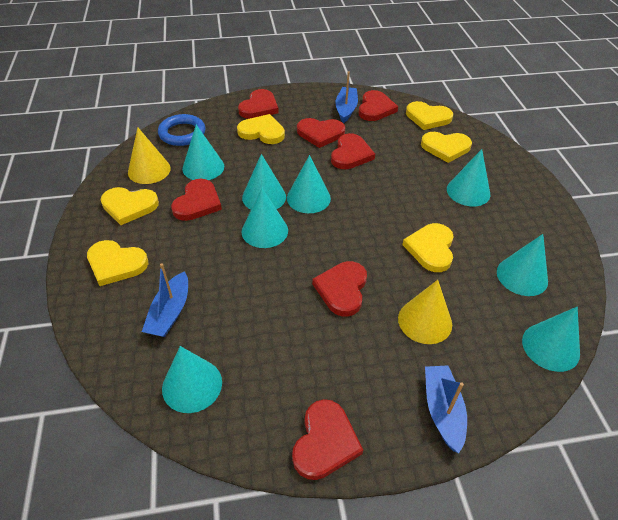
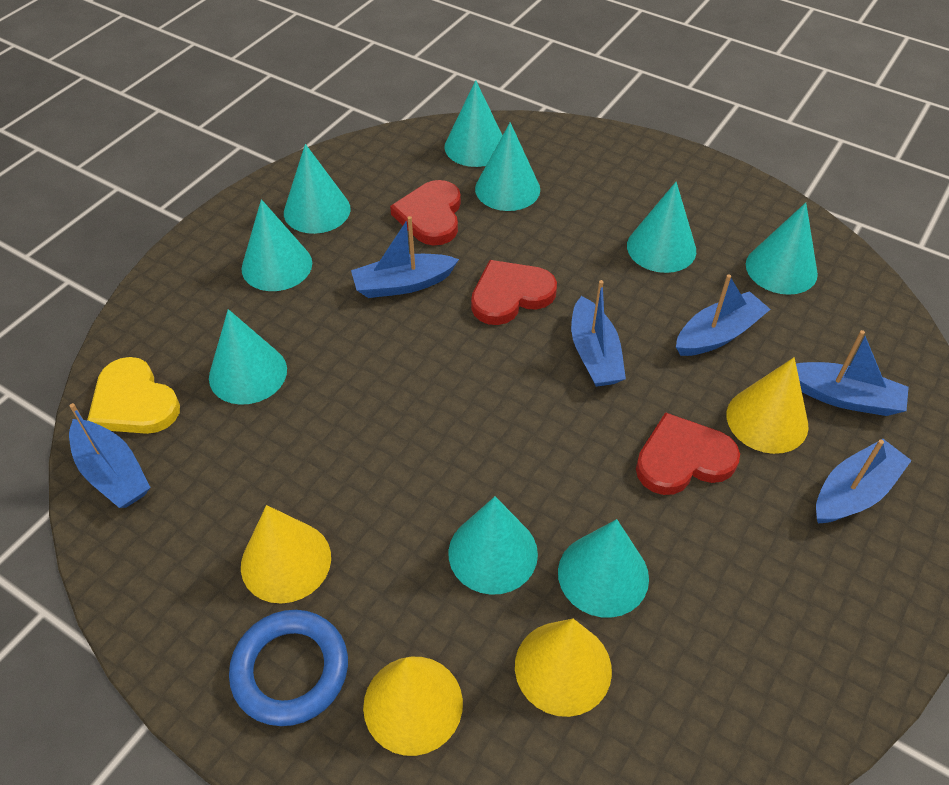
blue boat: [142,264,188,337] [335,71,358,123] [425,365,467,453] = 3 -> [69,403,151,508] [351,216,459,298] [571,280,626,387] [676,274,771,356] [796,330,909,416] [816,439,912,524] = 6
red heart: [171,179,222,221] [238,89,279,119] [292,399,363,480] [297,118,345,148] [312,261,367,317] [331,133,375,169] [359,90,398,121] = 7 -> [390,180,461,246] [471,260,557,325] [636,412,740,495] = 3
turquoise cone: [162,346,222,413] [182,125,224,180] [242,154,286,209] [242,188,288,248] [287,155,331,213] [447,149,490,206] [497,234,548,296] [522,307,580,372] = 8 -> [209,309,287,405] [241,199,312,291] [284,144,351,234] [444,80,503,167] [448,497,538,595] [475,122,540,211] [558,519,649,618] [627,182,696,273] [746,203,818,295] = 9
yellow cone: [128,127,171,184] [398,280,452,344] = 2 -> [241,505,331,603] [363,657,463,756] [515,619,612,717] [727,357,808,454] = 4
yellow heart: [87,240,148,286] [101,187,159,225] [237,114,285,144] [402,223,454,272] [406,101,453,130] [421,132,472,163] = 6 -> [87,357,180,434] = 1

